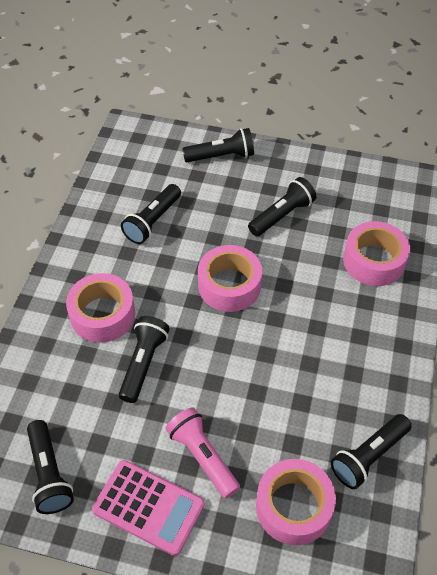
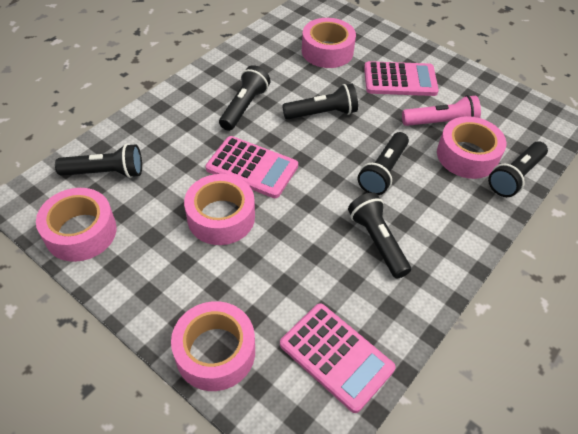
pink calculator: [92,460,205,556] = 1 -> [206,136,298,198] [280,303,396,413] [364,61,439,96] = 3
pink tape: [66,273,135,343] [198,245,262,312] [256,459,336,545] [343,221,410,286] = 4 -> [36,188,117,262] [171,301,255,391] [184,174,255,245] [302,18,356,68] [437,116,506,179] = 5

